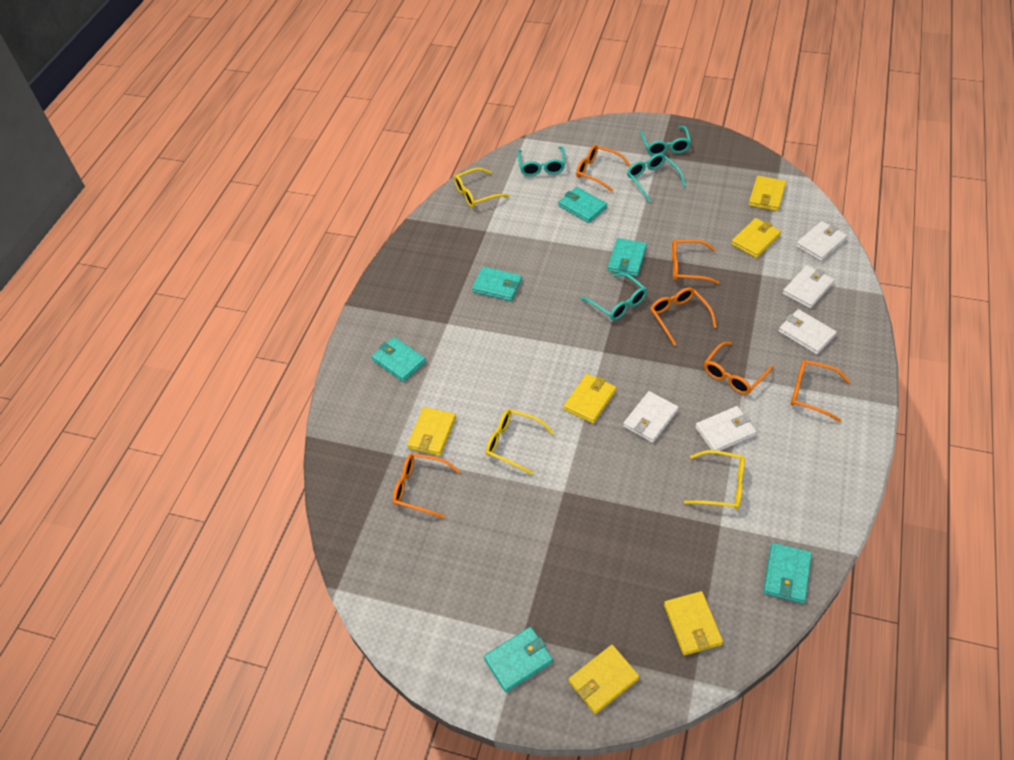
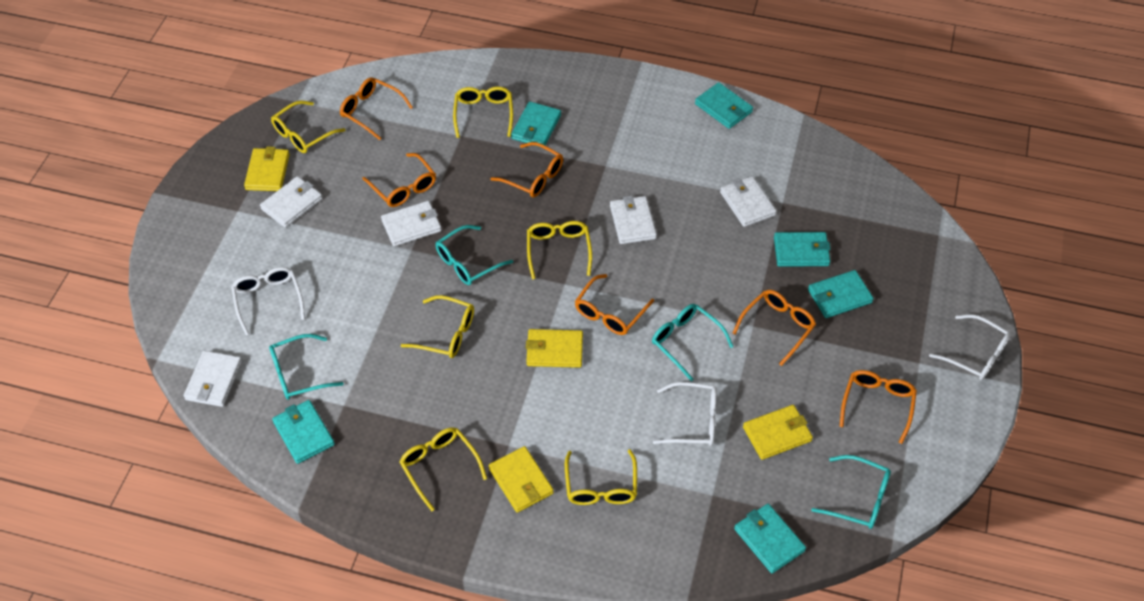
white glasses: none = 0 -> [231,267,305,335] [653,382,717,446] [929,314,1011,380] = 3
yellow glasses: [454,168,510,208] [486,409,554,475] [684,450,745,509] = 3 -> [271,100,346,153] [399,427,487,511] [401,295,474,358] [453,87,513,138] [527,221,592,279] [565,449,637,505] = 6
yellow wallet: [407,407,456,456] [564,374,616,423] [569,645,639,714] [664,591,723,655] [731,218,781,258] [749,176,786,211] = 6 -> [244,146,290,191] [489,446,554,513] [526,329,583,368] [743,405,813,460] = 4

